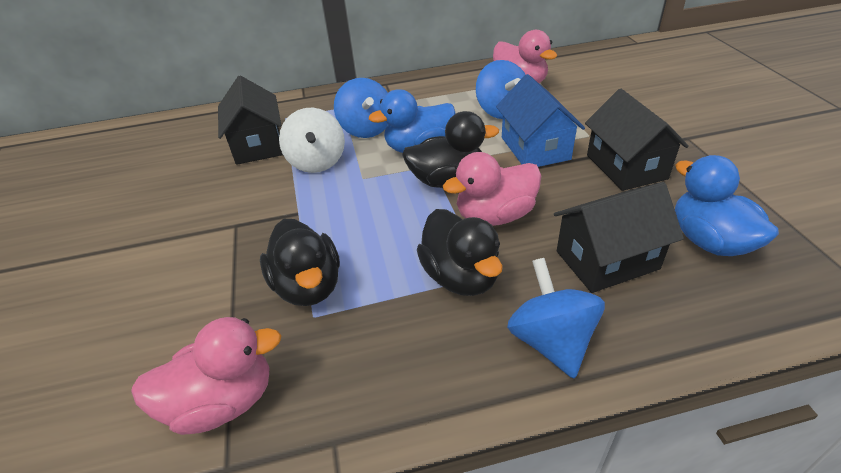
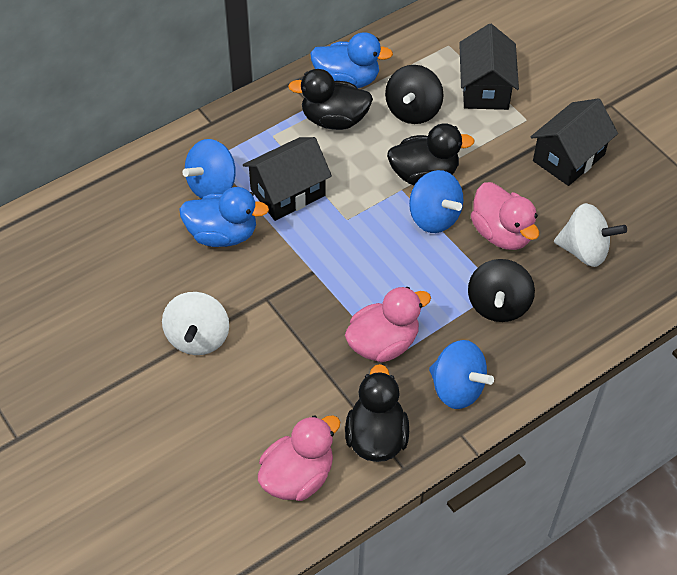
black spinning top: none = 0 -> [385,65,444,124] [468,259,535,322] = 2
blue house: [496,74,585,167] = 1 -> none = 0
white spinning top: [279,108,345,173] = 1 -> [162,292,229,355] [554,203,627,267] = 2

